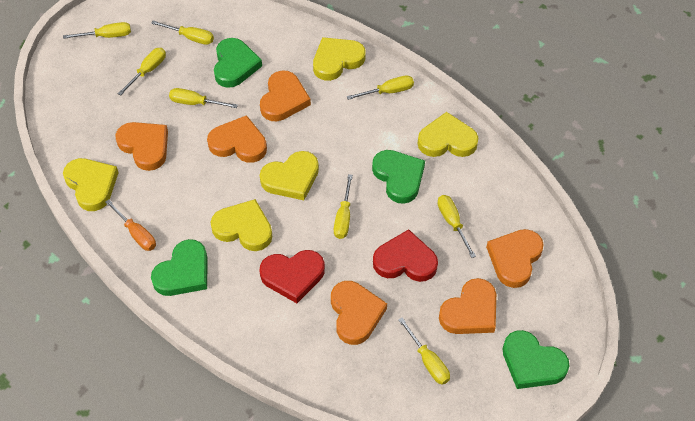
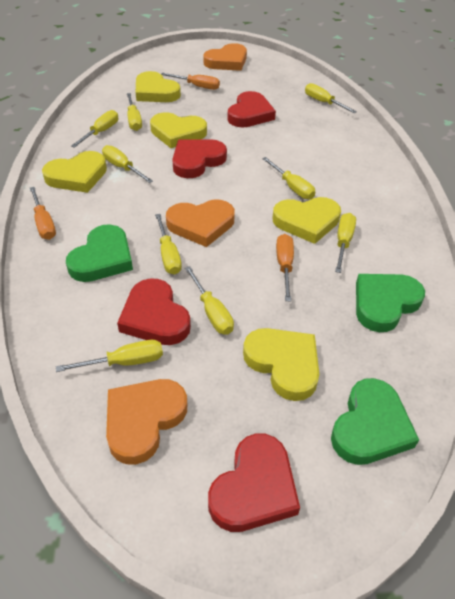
green heart: [151,239,207,296] [214,38,262,88] [372,150,425,204] [503,330,569,389] = 4 -> [66,224,133,282] [331,378,419,465] [356,274,425,332] = 3
orange heart: [116,122,168,171] [207,115,267,163] [260,71,311,121] [331,281,387,345] [439,278,496,334] [486,229,544,288] = 6 -> [106,379,187,465] [166,199,235,247] [203,43,247,71] = 3
orange screwdriver: [105,199,156,251] = 1 -> [30,187,56,240] [161,73,220,90] [276,234,294,301] = 3
red heart: [259,250,325,303] [373,229,438,282] = 2 -> [117,278,191,345] [172,139,227,178] [208,434,300,532] [227,91,276,128] = 4
yellow screwdriver: [63,22,131,39] [117,48,166,95] [151,21,214,45] [169,88,238,108] [334,174,353,239] [347,75,414,100] [398,317,450,385] [437,195,476,258] = 8 -> [56,340,163,372] [71,110,118,148] [102,145,153,183] [127,93,142,131] [155,214,182,275] [185,266,234,335] [262,157,315,199] [305,83,357,113] [335,213,356,273] = 9

